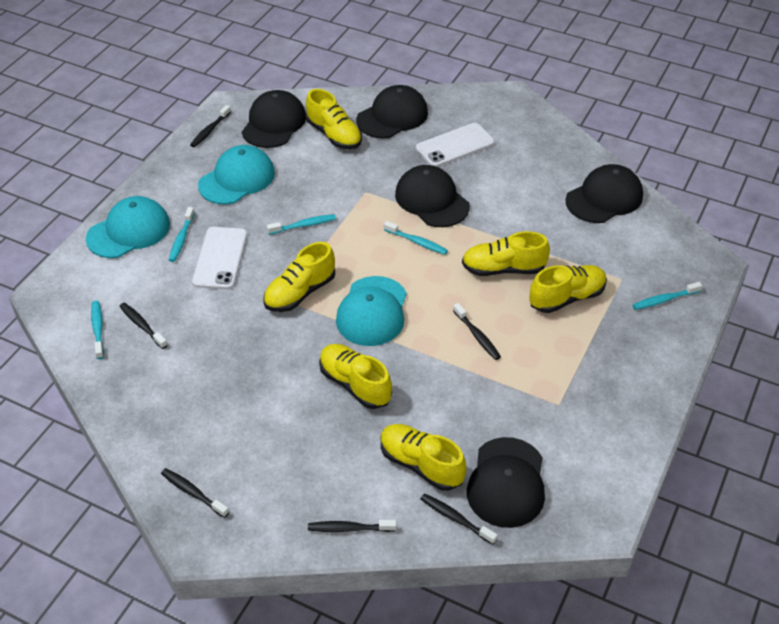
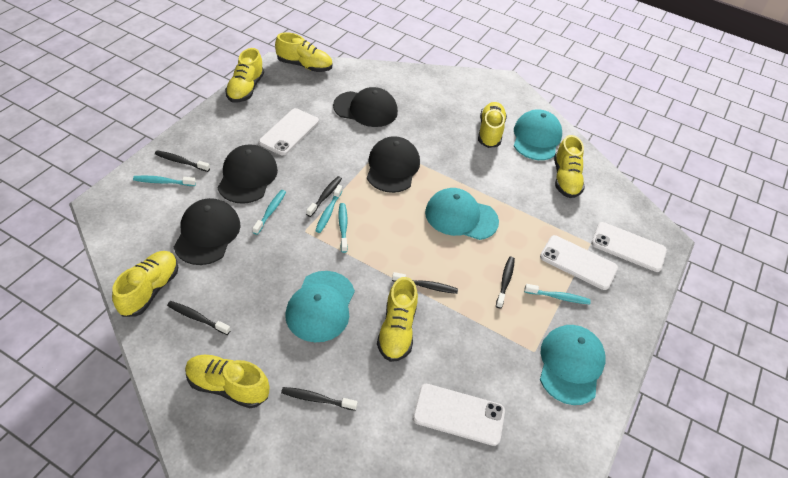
black cap: [242,90,306,148] [356,85,428,139] [395,165,470,227] [467,437,545,528] [565,164,643,223] = 5 -> [174,198,241,265] [218,144,278,204] [333,87,398,127] [367,136,420,193] = 4
turquoise cap: [86,196,170,258] [198,145,275,205] [336,276,407,346] = 3 -> [285,271,355,342] [425,188,499,240] [514,109,562,160] [540,325,606,405] = 4
white phone: [192,227,247,290] [416,123,495,167] = 2 -> [259,108,319,155] [413,384,505,446] [540,235,618,290] [591,222,667,272] = 4
yellow shoe: [263,242,335,312] [306,89,362,149] [319,344,392,409] [381,424,466,491] [462,231,550,276] [529,265,607,313] = 6 -> [112,251,178,317] [185,355,269,408] [225,48,264,102] [275,32,332,72] [377,277,418,362] [478,102,507,148] [554,135,585,198] = 7

